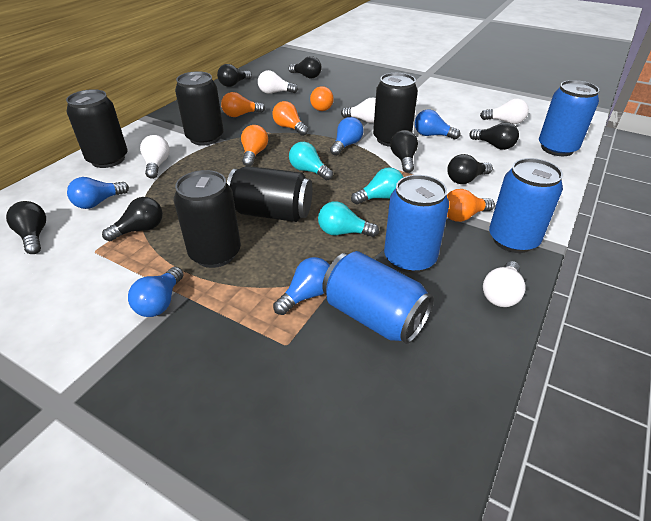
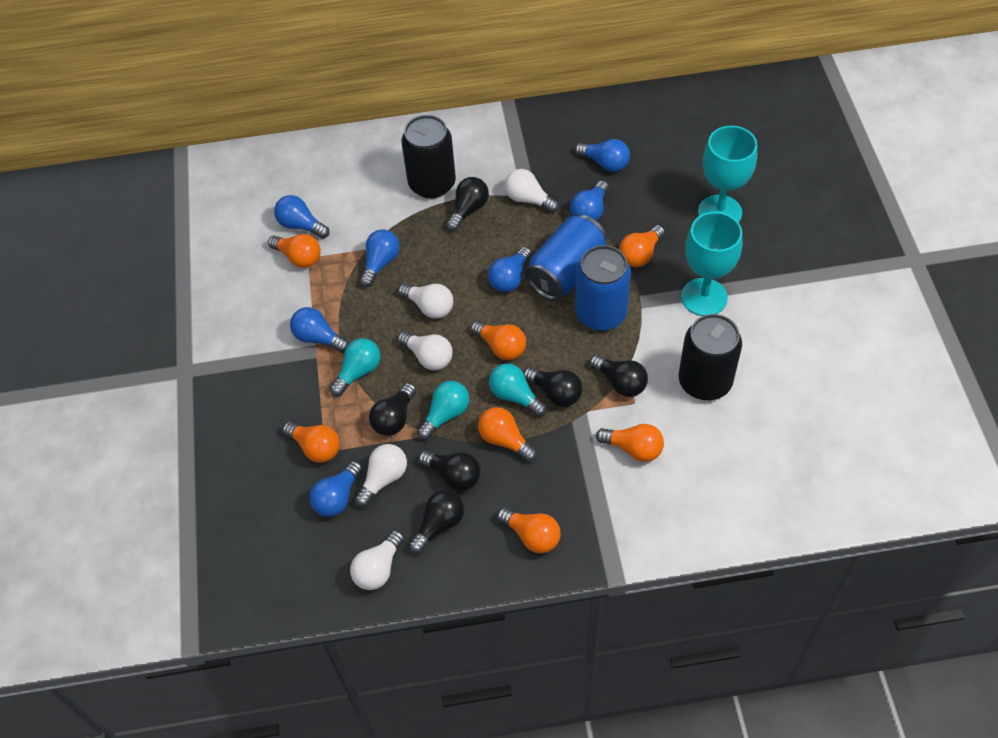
black can: [66,89,127,168] [174,170,241,268] [175,71,224,145] [227,166,312,222] [373,73,418,147] = 5 -> [401,115,456,199] [679,314,742,400] = 2
black light bulb: [6,201,46,254] [102,197,163,241] [217,64,252,87] [289,56,322,79] [390,130,418,173] [447,154,493,184] [469,122,519,150] = 7 -> [369,383,416,436] [409,490,464,554] [418,450,481,491] [446,177,489,231] [523,367,583,407] [590,354,648,397] = 6
blue can: [322,251,434,344] [384,175,449,273] [489,158,563,253] [539,80,599,156] = 4 -> [525,215,607,300] [575,245,631,331] = 2
blue light bulb: [67,177,129,209] [128,267,183,317] [273,257,330,315] [330,117,364,156] [415,109,460,139] = 5 -> [274,195,330,239] [290,307,349,353] [309,461,363,517] [360,229,400,287] [488,247,532,292] [570,181,609,221] [575,139,630,172] = 7
orange light bulb: [221,92,265,117] [241,125,268,166] [272,101,308,136] [310,86,334,111] [447,189,495,222] = 5 -> [268,234,321,268] [283,421,340,463] [471,321,526,360] [478,407,537,462] [497,507,561,554] [596,424,664,462] [619,225,665,267] = 7
turquoise goblet: none = 0 -> [681,212,742,316] [698,126,757,222] = 2

